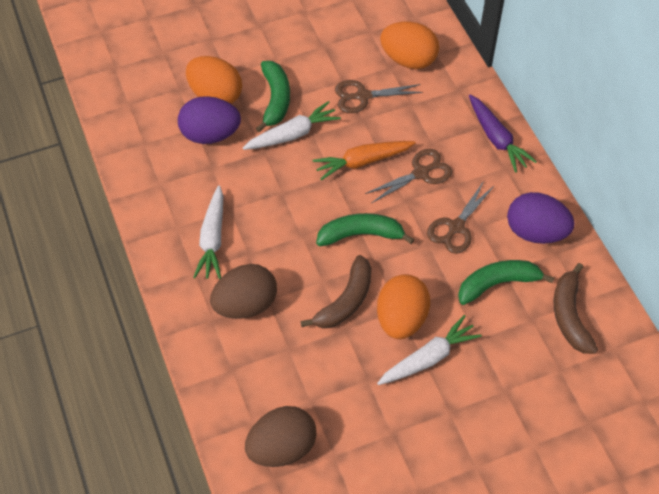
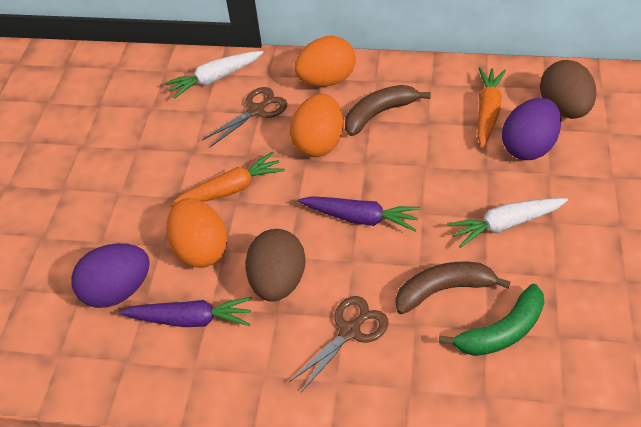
brown scissors: [335,80,423,113] [365,149,452,203] [427,181,495,254] = 3 -> [202,87,287,147] [289,296,389,392] = 2
green banana: [256,61,290,133] [316,213,414,246] [458,260,554,305] = 3 -> [439,284,544,356] = 1
orange carrot: [313,141,416,180] = 1 -> [170,152,285,207] [478,67,506,148] = 2
purple carrot: [469,95,537,173] = 1 -> [119,297,252,327] [298,196,420,231] = 2
white carrot: [193,185,223,279] [243,101,341,150] [377,315,482,385] = 3 -> [164,51,263,99] [447,198,568,248] = 2

